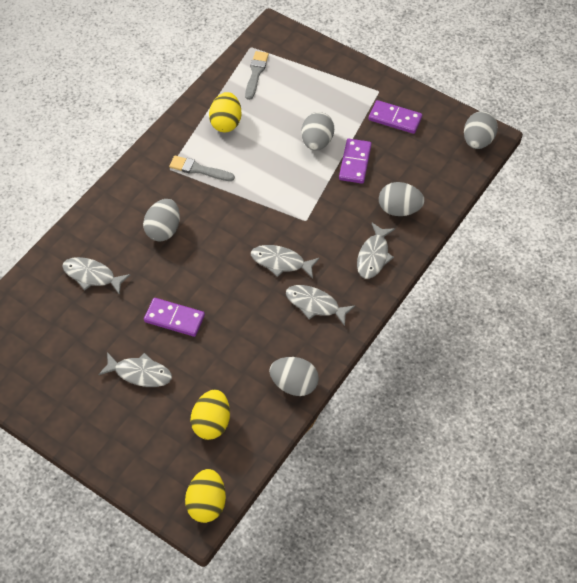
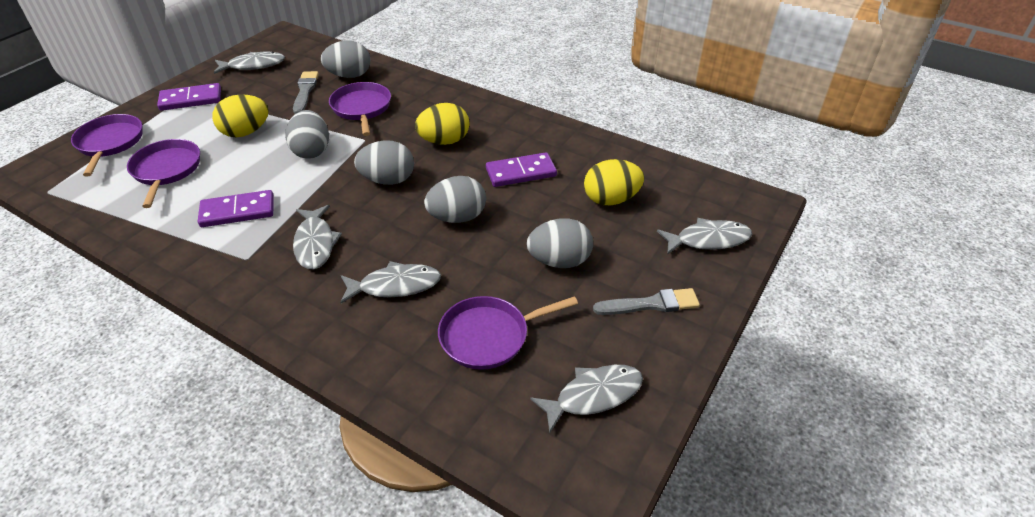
purple pan: none = 0 -> [71,114,143,177] [127,139,200,208] [329,82,391,136] [438,296,578,370] = 4

